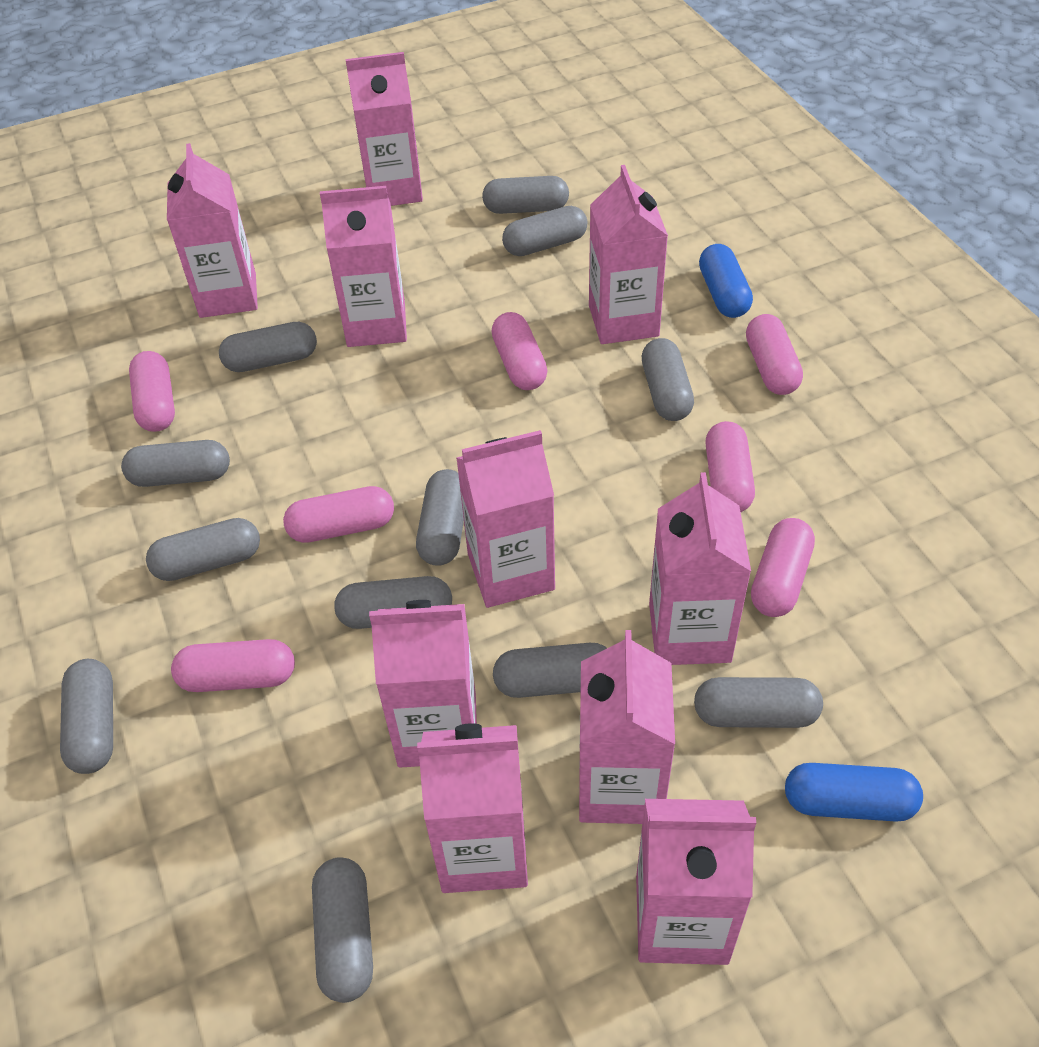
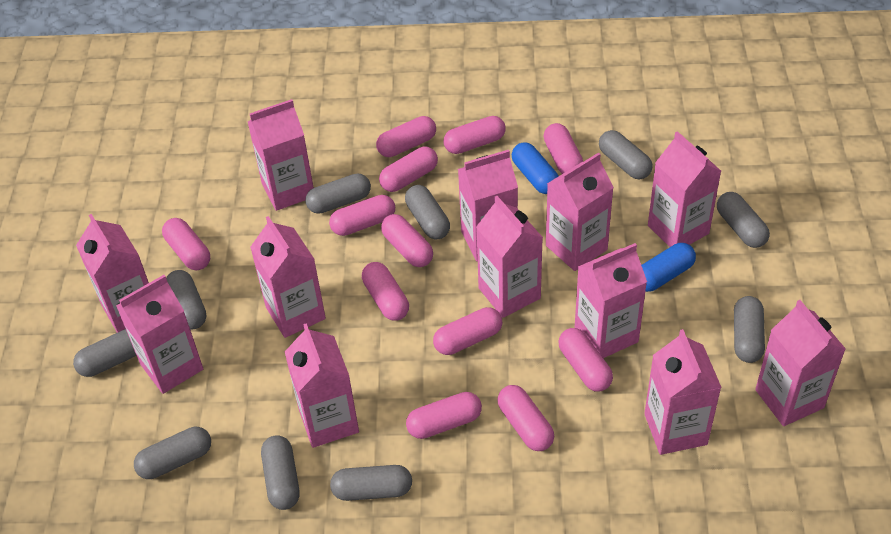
grey capsule: [60,659,113,774] [121,440,230,487] [146,518,260,581] [219,322,317,372] [312,857,373,1003] [334,576,452,629] [416,469,464,566] [482,176,569,214] [493,643,607,698] [502,206,587,256] [642,338,694,421] [694,677,823,728] = 12 -> [73,329,137,377] [134,427,211,479] [166,270,206,329] [261,435,299,510] [305,173,371,214] [330,465,412,501] [405,185,450,239] [599,130,652,179] [717,192,770,248] [734,296,765,363] = 10
pink capsule: [129,351,175,432] [171,639,295,692] [283,486,394,543] [491,312,547,390] [705,421,755,512] [746,314,803,395] [751,518,815,617] = 7 -> [162,218,210,271] [329,195,395,236] [362,262,409,321] [376,116,436,157] [379,147,438,192] [381,214,433,267] [406,392,482,439] [433,307,502,355] [444,116,505,154] [497,385,554,451] [544,123,583,174] [558,328,613,392] = 12
pink carton: [167,143,258,318] [320,186,407,347] [345,52,423,206] [369,600,477,768] [417,723,528,893] [456,430,555,608] [579,630,675,824] [589,165,668,344] [636,799,756,965] [649,472,751,665] = 10 -> [76,214,149,333] [116,275,203,394] [248,99,314,211] [250,216,326,338] [285,323,359,448] [458,150,518,261] [476,196,543,318] [546,152,614,271] [575,243,647,358] [644,329,722,455] [648,131,721,247] [755,300,846,426] = 12

